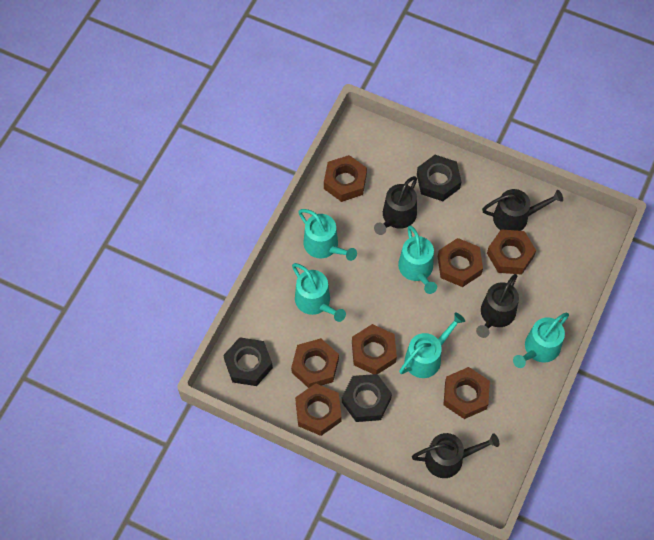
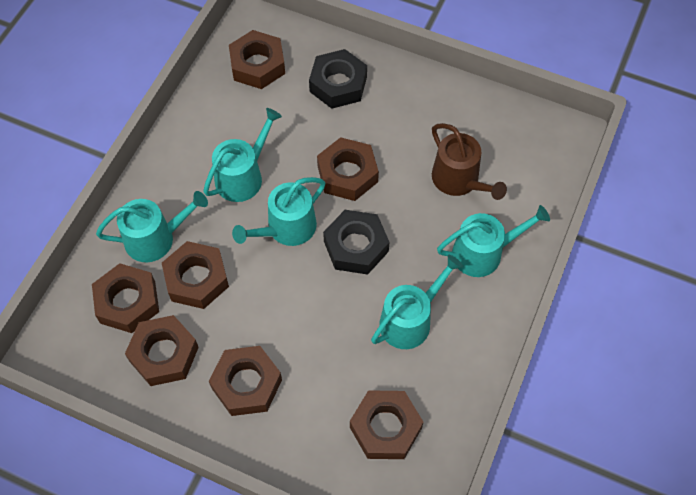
black nut: [223,337,273,386] [342,374,392,422] [417,155,462,201] = 3 -> [309,49,367,109] [323,210,390,275] = 2
black watering can: [374,176,417,235] [412,433,499,478] [476,274,519,338] [482,189,563,231] = 4 -> none = 0
brown watering can: none = 0 -> [432,123,507,200] = 1

